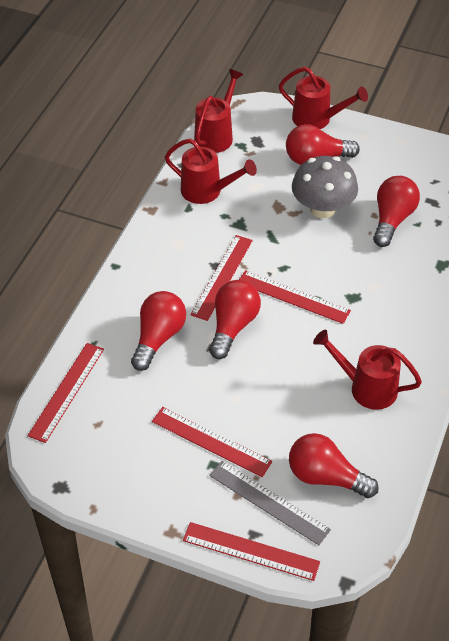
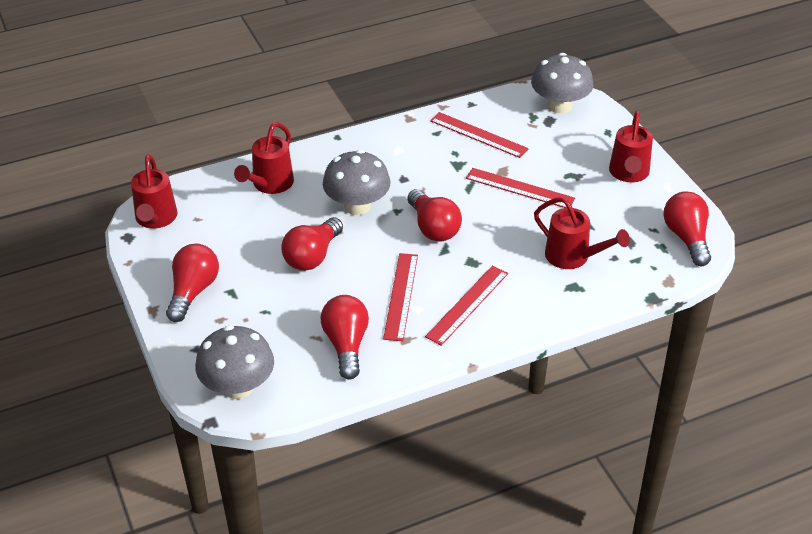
grey mushroom: [292,156,358,218] = 1 -> [195,325,274,399] [323,150,390,215] [531,53,593,114] = 3
grey ruler: [209,461,331,545] = 1 -> none = 0
red ruler: [28,343,104,443] [152,407,272,477] [183,522,320,581] [190,235,253,321] [239,270,351,324] = 5 -> [383,253,418,342] [425,266,508,346] [430,112,529,158] [466,168,575,208] = 4

